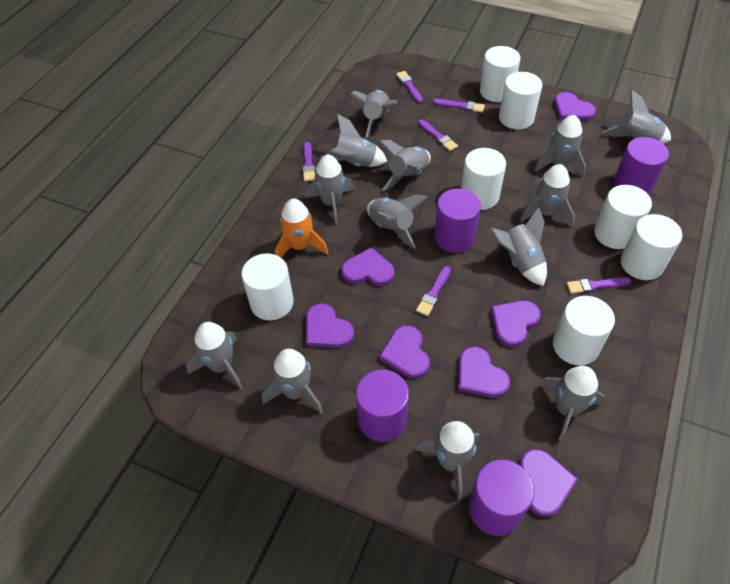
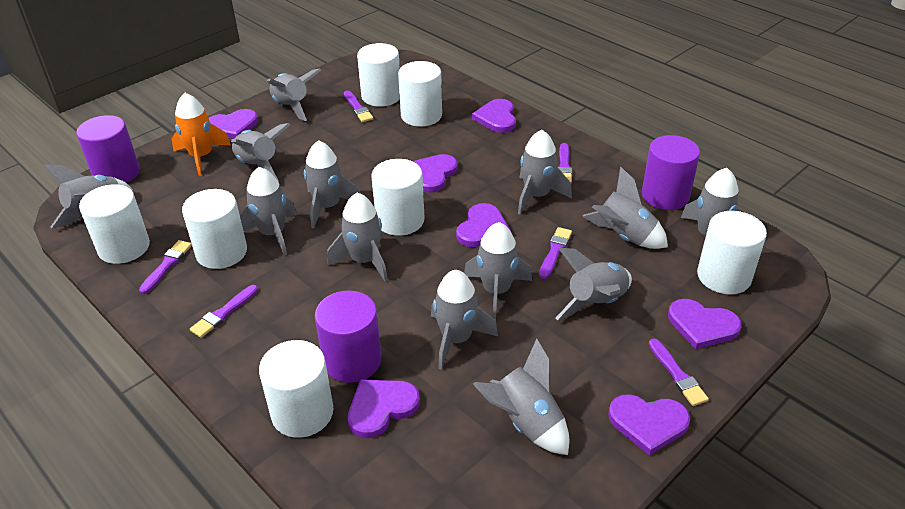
purple cylinder: [356,370,409,442] [434,189,481,253] [469,460,534,536] [613,137,669,195] = 4 -> [76,115,140,183] [315,290,382,383] [642,135,700,210] = 3

